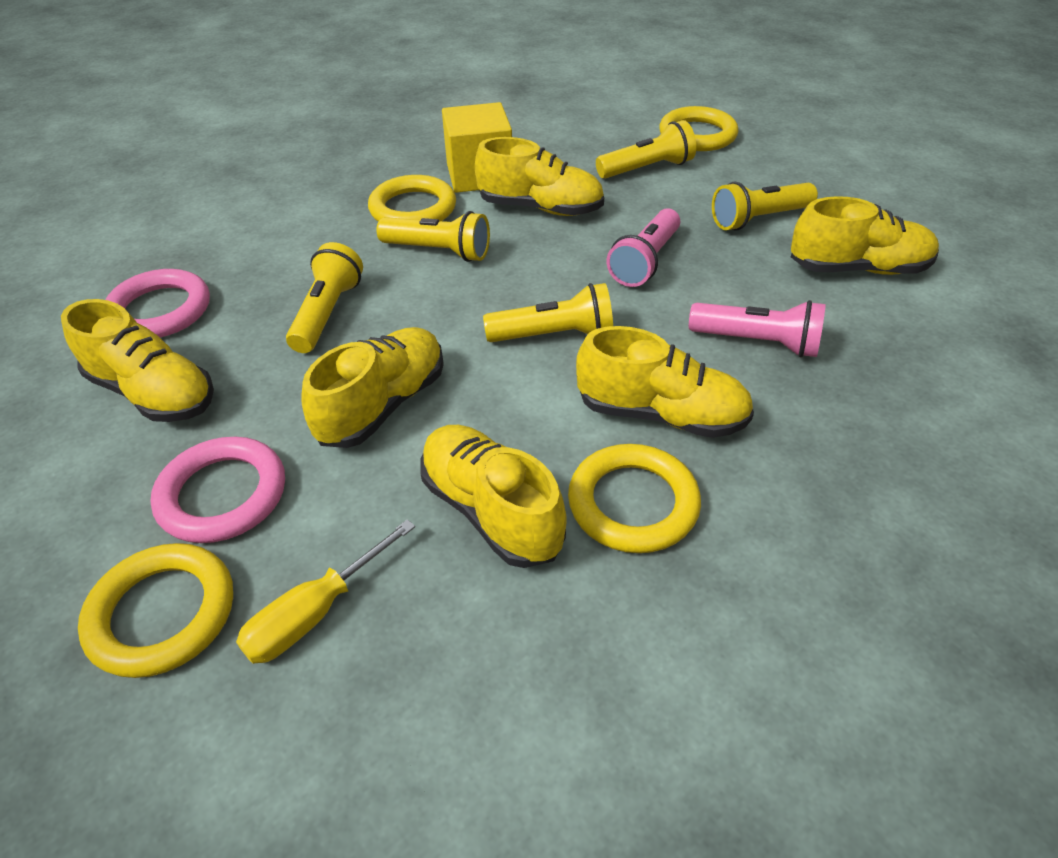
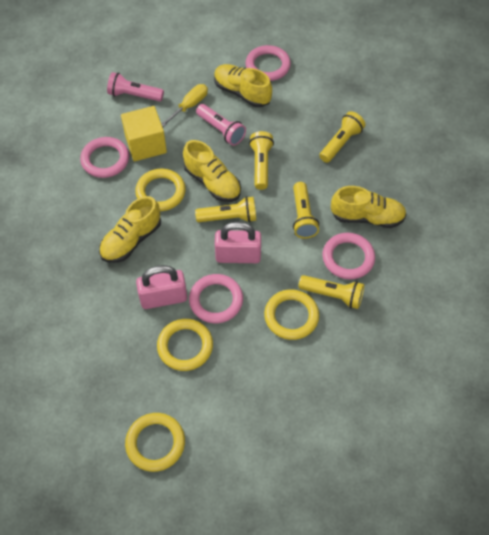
pink padlock: none = 0 -> [136,265,187,309] [215,222,261,263] = 2
pink ring: [105,269,210,338] [150,437,285,543] = 2 -> [80,137,129,178] [189,274,243,323] [246,45,291,81] [322,233,375,279] = 4
yellow shoe: [61,299,214,422] [301,327,444,448] [420,425,567,568] [475,137,604,216] [576,326,754,438] [791,196,939,275] = 6 -> [99,196,161,263] [183,140,241,202] [214,64,272,107] [331,186,406,228] = 4

